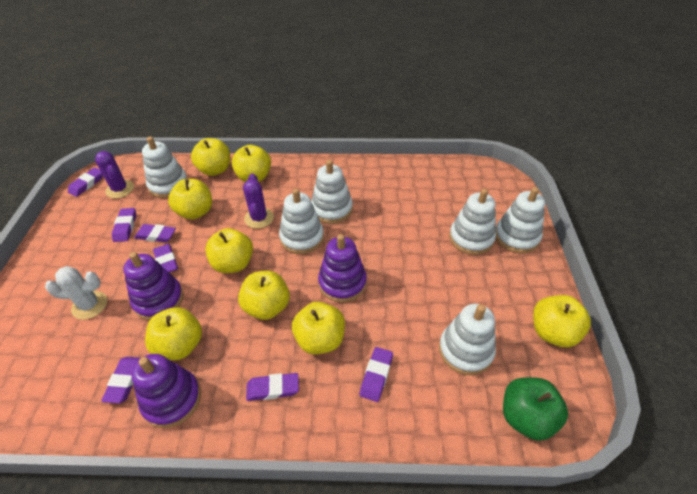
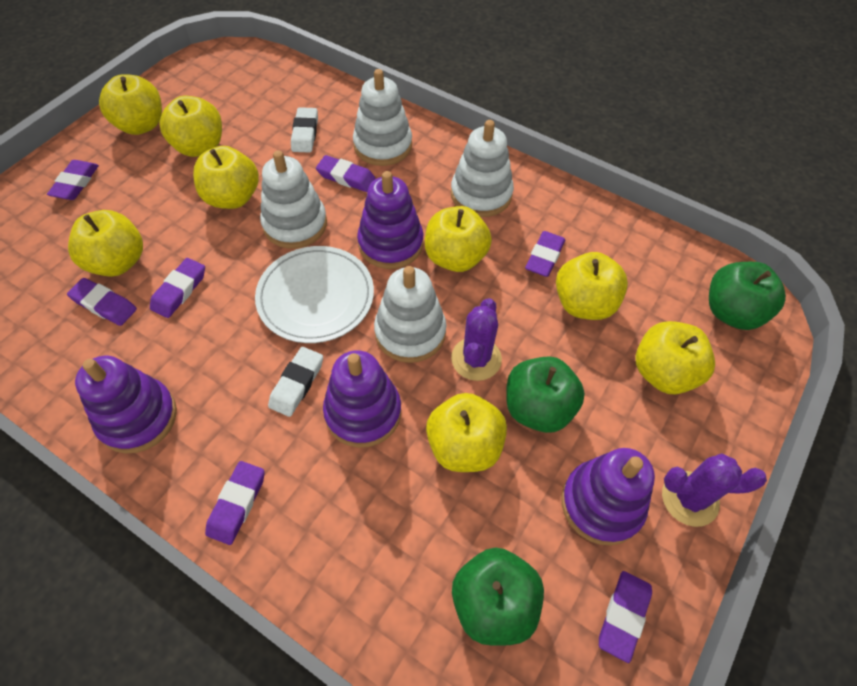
green apple: [503,377,568,441] = 1 -> [452,547,544,646] [506,356,585,433] [709,262,786,330] = 3
purple stacking toy: [123,252,183,320] [131,354,201,428] [318,234,367,303] = 3 -> [75,356,177,454] [323,350,401,448] [357,171,423,269] [561,448,655,545] = 4
white cactus: [45,266,107,320] = 1 -> none = 0
white eraser: none = 0 -> [268,347,323,417] [291,107,318,153] = 2
white plate: none = 0 -> [255,246,374,343] = 1
white stacking toy: [142,137,188,198] [279,188,324,254] [311,160,353,224] [439,304,496,375] [449,189,496,255] [496,187,545,253] = 6 -> [260,150,327,249] [353,69,412,166] [374,266,446,363] [451,120,514,217] = 4

